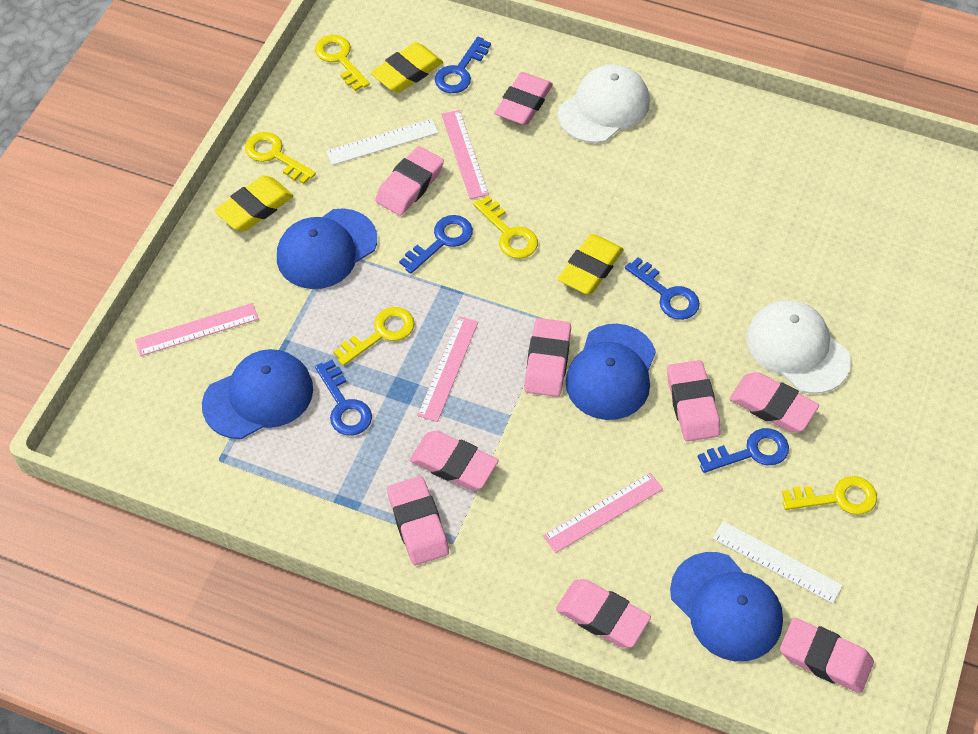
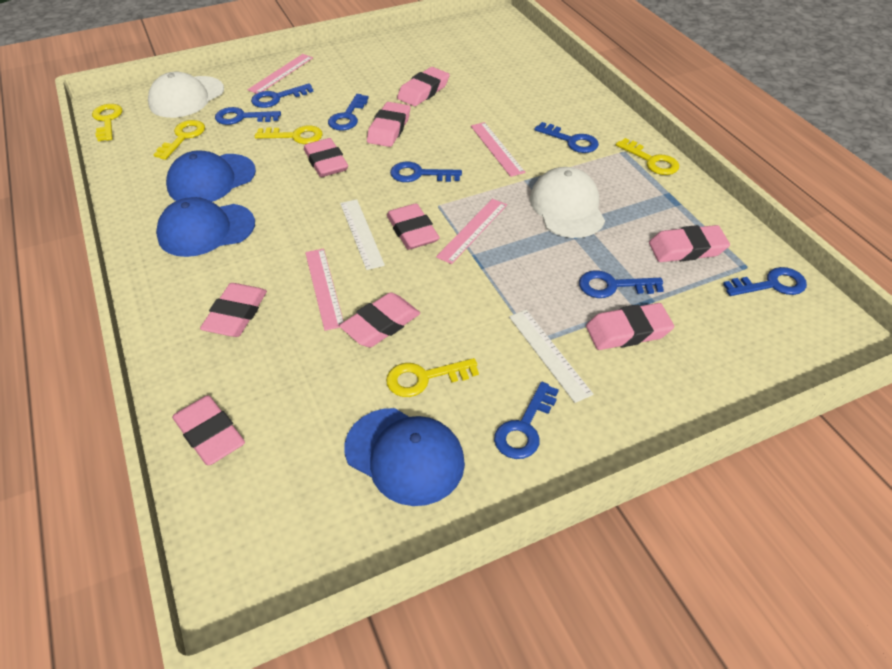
blue cap: [202,349,313,439] [277,208,377,289] [566,324,656,420] [670,552,783,661] = 4 -> [156,197,255,257] [166,151,256,202] [345,408,465,506] = 3
blue key: [315,360,372,436] [399,215,473,274] [435,37,491,93] [625,257,700,320] [697,428,789,473] = 5 -> [215,107,281,125] [251,83,314,108] [328,94,369,130] [390,162,462,182] [494,382,559,459] [534,122,599,153] [579,270,664,298] [723,267,807,296] = 8
yellow eraser: [214,175,293,231] [371,42,443,93] [558,234,624,295] = 3 -> none = 0

